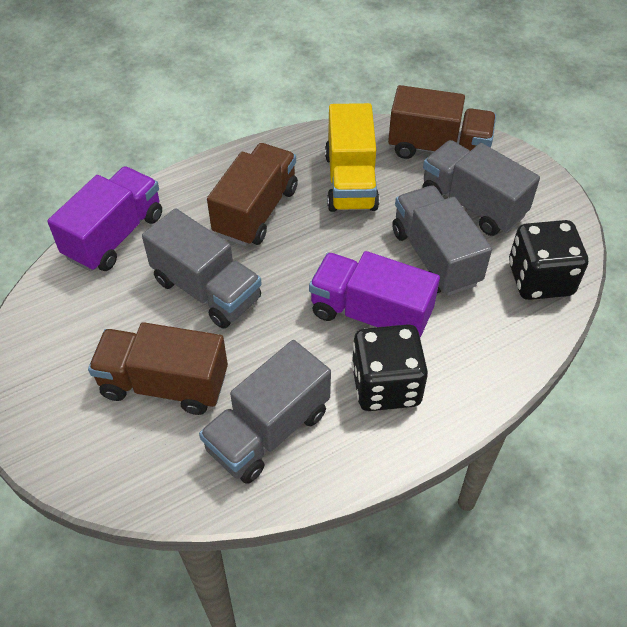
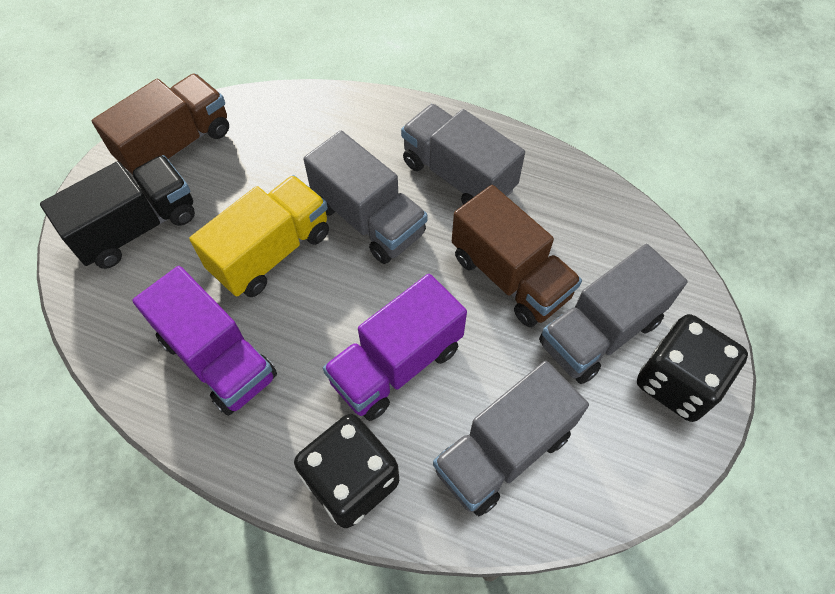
black truck: none = 0 -> [40,155,195,269] = 1
brown truck: [88,322,228,415] [207,143,298,246] [388,85,496,159] = 3 -> [92,74,229,175] [452,185,582,327] = 2

